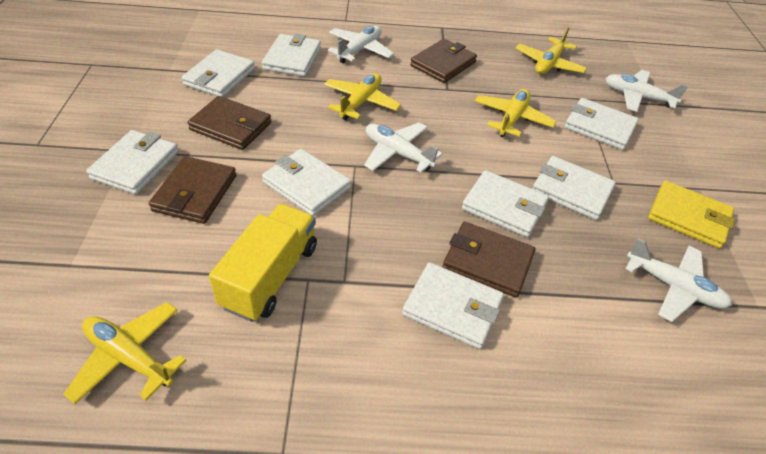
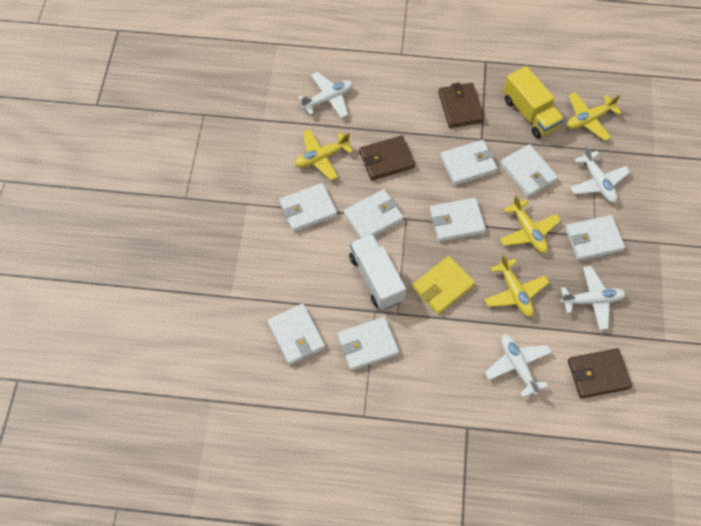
brown wallet: [149,156,236,224] [188,96,271,150] [410,39,477,83] [442,222,535,298] = 4 -> [359,136,415,180] [438,83,484,128] [568,348,632,399] = 3
white truck: none = 0 -> [349,234,406,310] = 1

